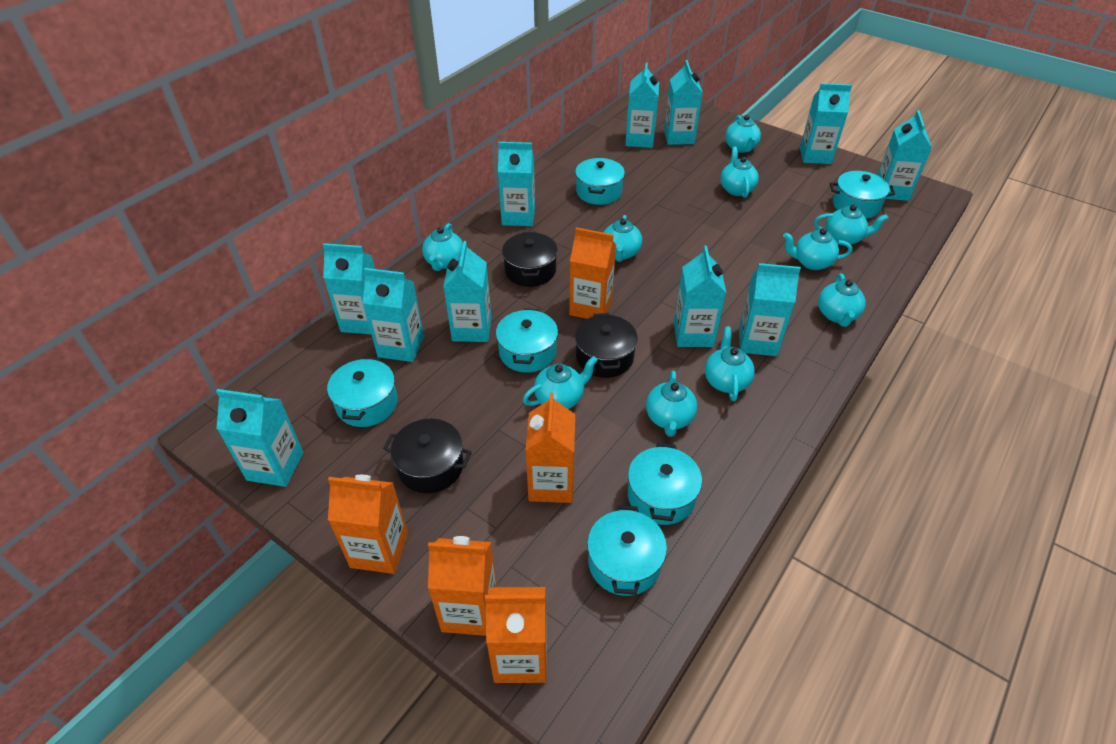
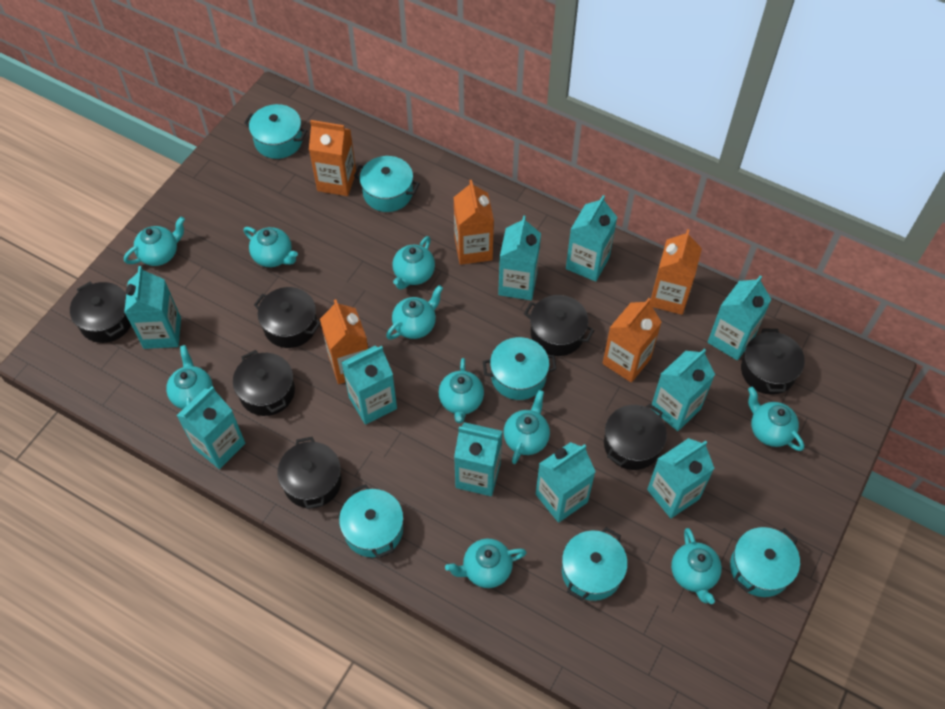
black pot: [383,419,472,493] [502,232,558,287] [575,313,638,378] = 3 -> [70,282,131,343] [233,350,295,416] [254,287,321,348] [278,437,342,509] [524,295,594,356] [604,404,667,470] [741,328,805,395] = 7
turquoise carton: [216,389,303,487] [323,243,375,334] [363,268,424,362] [443,241,492,342] [498,142,535,226] [625,62,659,148] [664,60,703,145] [674,246,727,347] [739,263,801,356] [800,83,852,164] [877,110,932,201] = 11 -> [124,266,181,349] [177,386,245,469] [341,346,397,425] [454,422,502,496] [498,215,541,300] [536,442,596,523] [566,195,617,282] [647,438,715,518] [652,349,715,431] [708,276,772,360] = 10

